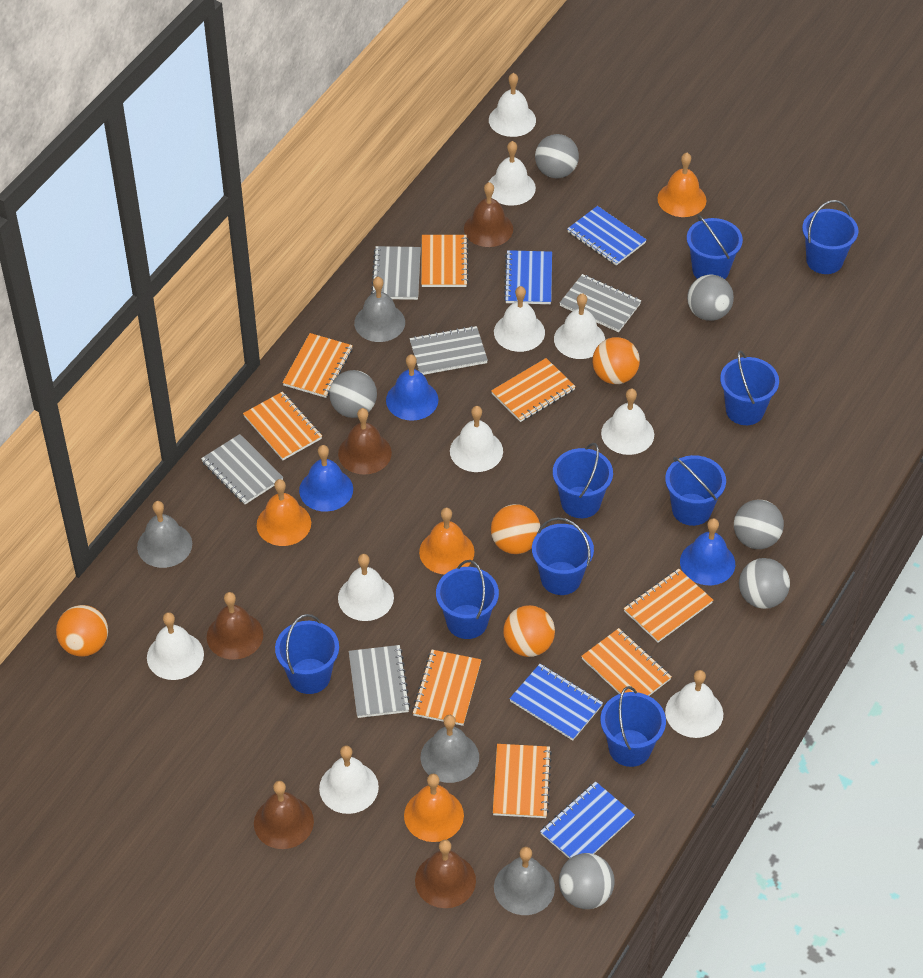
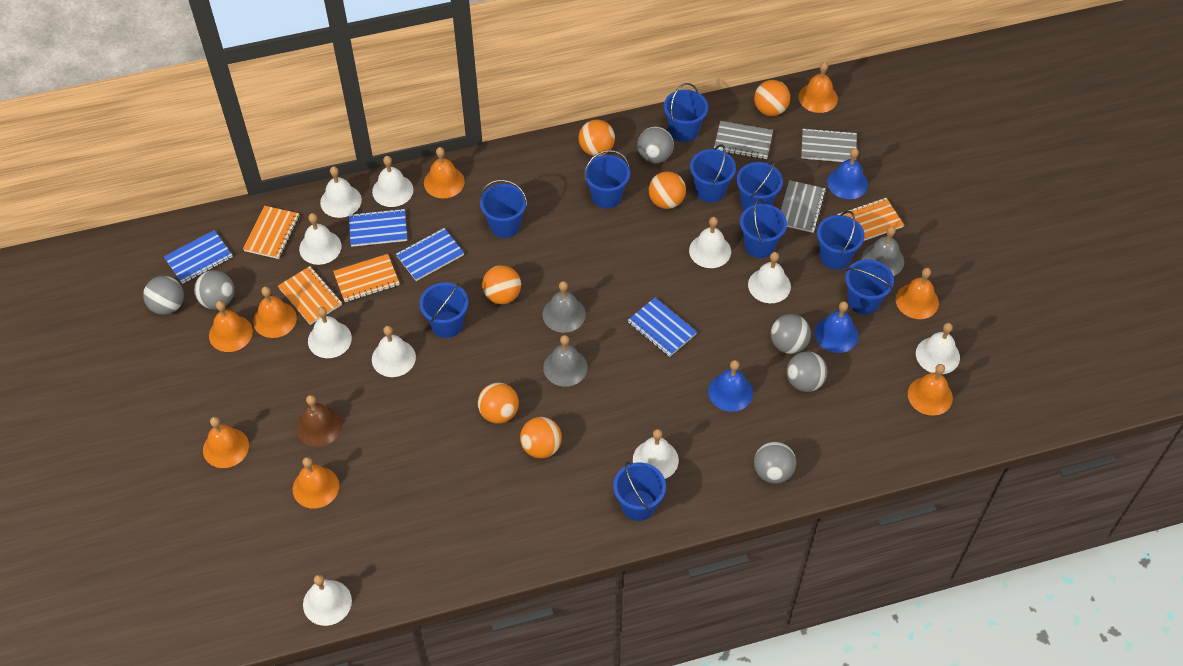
blue bucket: [275,614,339,694] [436,560,499,639] [532,517,594,595] [553,443,613,518] [600,686,666,767] [665,455,726,526] [687,215,743,279] [720,351,779,425] [802,200,858,274] = 9 -> [419,282,468,338] [479,180,527,238] [584,150,630,208] [613,462,666,521] [664,83,708,142] [690,144,736,203] [737,160,783,210] [740,198,787,258] [817,211,865,270] [845,259,894,315] = 10
brown bell: [207,592,263,659] [254,781,314,849] [338,408,392,475] [415,840,476,908] [464,182,513,247] = 5 -> [296,395,342,447] = 1
grey bell: [137,501,192,568] [354,277,405,342] [421,715,479,783] [494,847,555,915] = 4 -> [543,281,586,333] [543,335,588,387] [862,226,904,276] = 3
grey notebook: [201,434,283,504] [349,645,411,718] [371,246,421,300] [410,326,488,375] [560,274,641,332] = 5 -> [714,121,773,159] [781,180,826,233] [801,128,857,162] = 3
orange ball: [56,605,108,657] [491,504,540,554] [503,605,555,657] [592,337,640,384] = 4 -> [478,383,519,424] [482,265,521,304] [520,417,562,458] [578,120,615,156] [649,171,686,209] [754,80,790,116] = 6
orange bell: [257,479,311,546] [404,774,464,842] [419,508,475,574] [657,153,707,217] = 4 -> [203,417,249,468] [209,301,253,352] [253,286,297,338] [293,457,339,509] [424,147,465,198] [798,62,838,113] [896,268,939,319] [908,364,953,416] = 8
orange notebook: [243,392,322,460] [283,333,353,398] [412,650,481,726] [421,235,469,287] [491,358,576,422] [493,744,552,818] [581,628,672,696] [624,569,713,642] = 8 -> [243,206,299,259] [278,266,342,325] [333,254,399,302] [837,198,904,241] = 4

